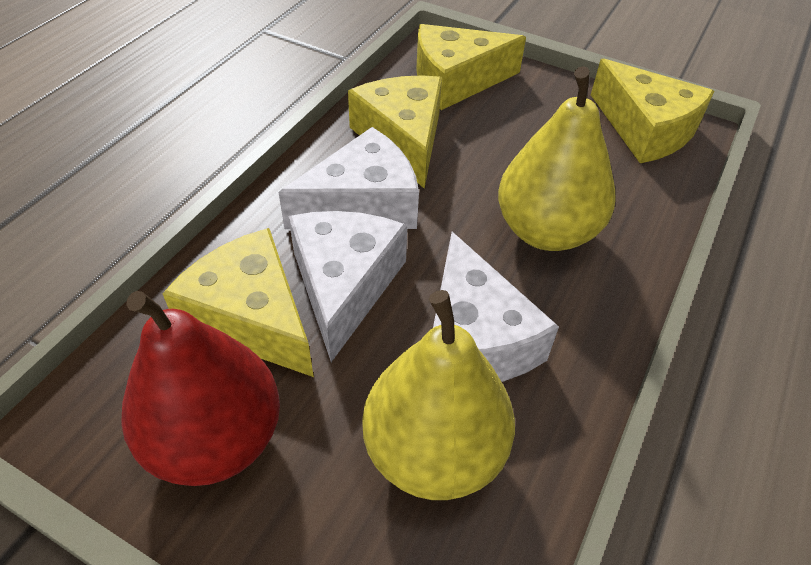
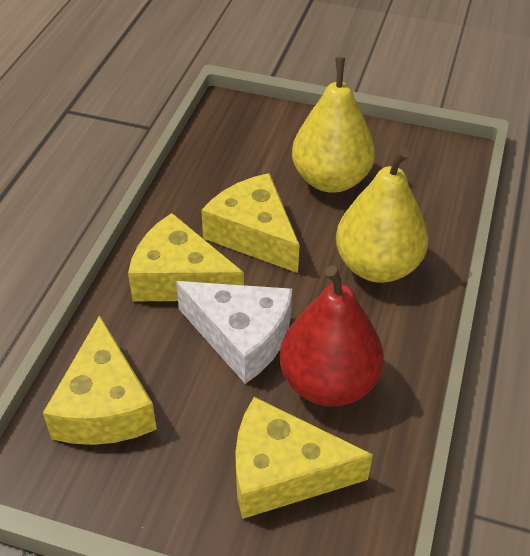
white cheese: [278,127,419,229] [288,211,407,362] [433,232,559,382] = 3 -> [176,281,292,384] = 1

